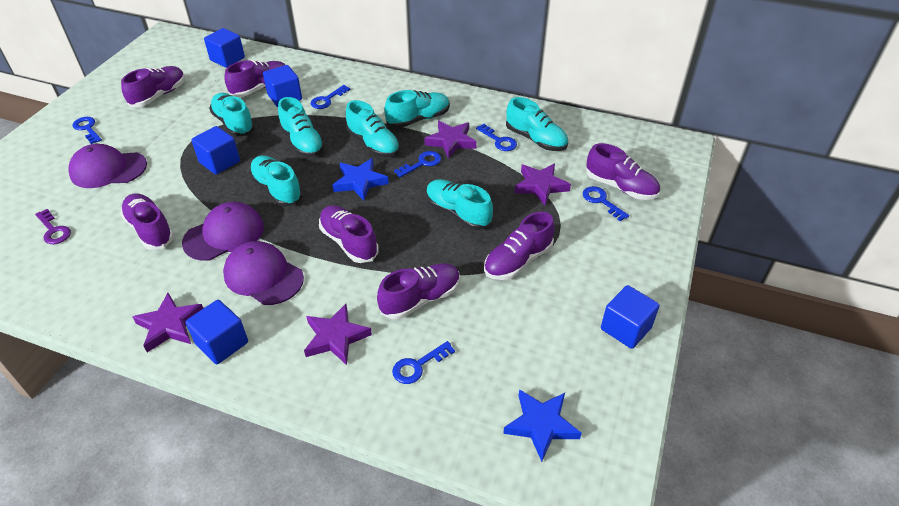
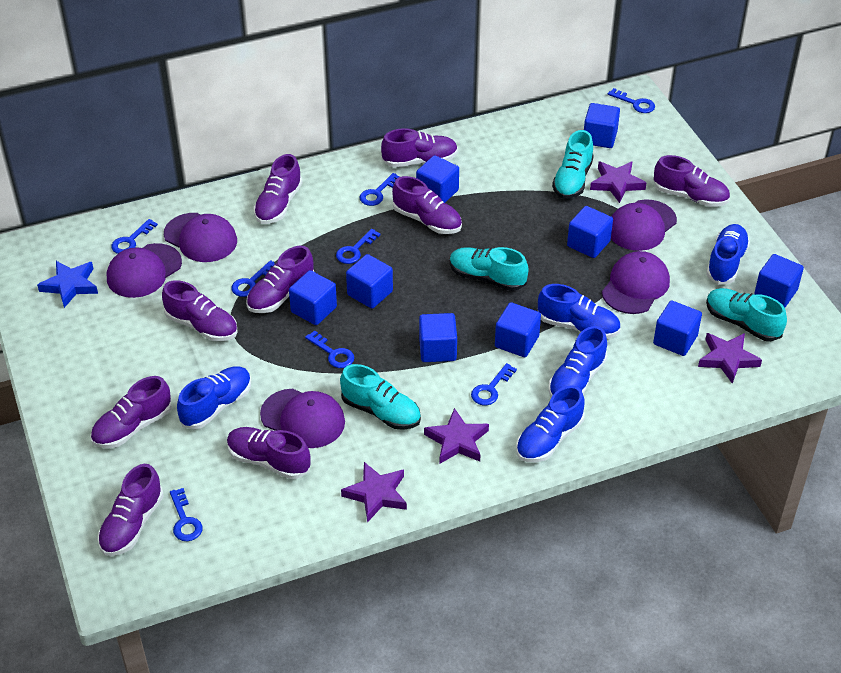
blue cube: [185,300,248,364] [191,126,240,174] [204,28,245,68] [263,65,302,107] [601,285,660,349] = 5 -> [289,270,337,325] [346,254,393,309] [416,155,459,203] [419,313,457,362] [495,302,541,357] [567,206,613,258] [584,103,620,148] [653,301,702,356] [754,254,804,308] = 9
blue key: [73,117,102,144] [311,85,350,109] [392,341,455,384] [394,151,441,177] [476,124,517,151] [583,186,629,221] = 6 -> [111,219,158,254] [170,488,203,541] [231,260,275,297] [305,330,354,368] [336,229,380,264] [360,173,400,206] [471,363,517,406] [608,88,655,113] = 8
blue shoe: none = 0 -> [177,366,251,429] [516,386,585,462] [538,284,621,339] [548,326,608,398] [706,224,750,285] = 5
blue star: [333,158,389,201] [503,389,582,462] = 2 -> [37,261,98,308] = 1
purple cap: [68,144,147,188] [182,202,264,261] [223,241,304,305] = 3 -> [107,243,182,298] [164,213,237,262] [260,389,345,448] [602,251,670,314] [611,199,677,251] = 5
purple key: [35,209,71,244] = 1 -> none = 0
purple shoe: [120,193,174,250] [121,66,185,107] [224,60,285,97] [319,205,379,263] [377,263,460,319] [484,212,555,280] [586,143,660,200] = 7 -> [90,376,172,448] [97,464,164,556] [162,280,238,341] [227,427,311,479] [246,246,314,313] [254,154,302,224] [381,128,458,167] [392,176,462,234] [653,155,730,207] = 9
turquoise shoe: [209,93,255,137] [249,155,303,207] [278,97,325,157] [346,100,400,157] [384,90,450,128] [426,179,493,230] [506,97,568,151] = 7 -> [340,364,421,430] [450,247,529,291] [552,130,594,199] [706,288,787,341] = 4

